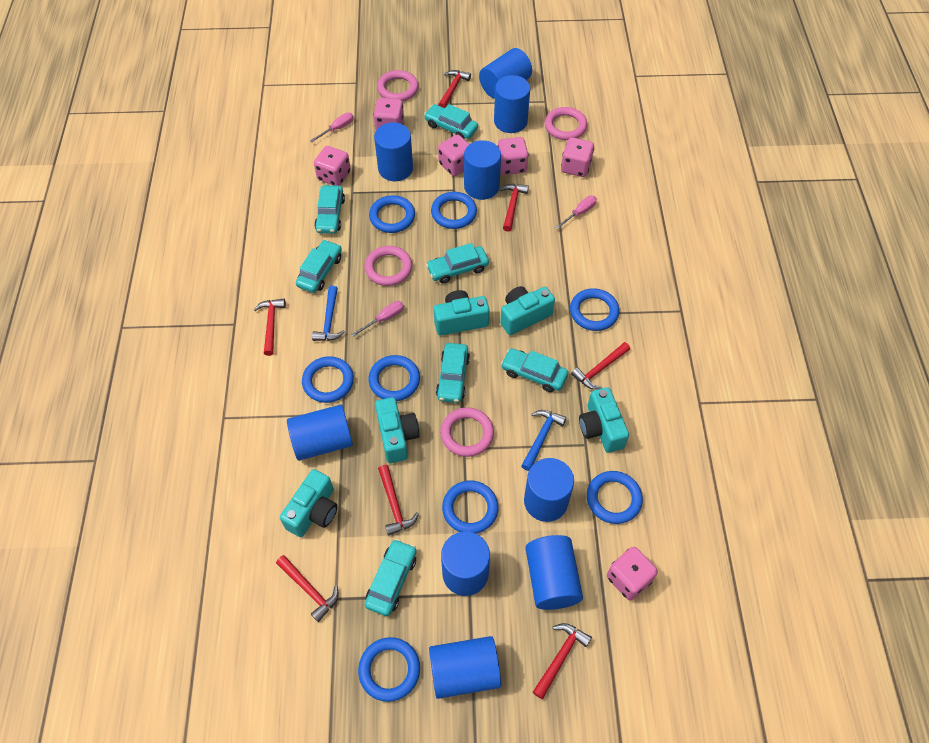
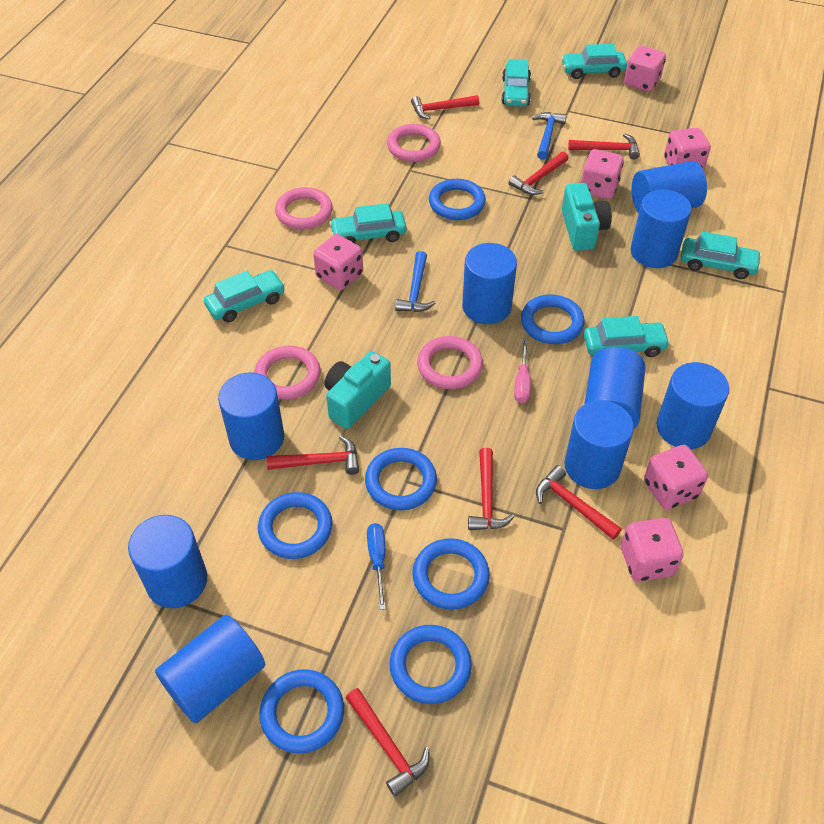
blue ring: [302,356,354,403] [358,637,420,702] [368,355,420,401] [369,195,415,233] [431,192,477,229] [442,481,499,534] [570,288,619,331] [587,471,643,524] = 8 -> [258,492,333,559] [259,669,344,753] [365,448,437,510] [390,625,472,704] [412,538,490,610] [429,179,486,220] [521,294,585,344] = 7
blue screwdriver: none = 0 -> [367,523,386,610] = 1
pink screwdriver: [310,113,354,142] [352,301,404,337] [555,195,597,229] = 3 -> [514,338,531,403] = 1
turquoise camera: [280,469,338,537] [375,397,420,463] [434,290,490,336] [500,286,555,335] [579,387,629,453] = 5 -> [324,351,391,429] [562,183,612,251] = 2
turquoise car: [296,240,342,293] [314,185,345,234] [365,539,417,616] [424,104,478,139] [426,243,489,283] [436,343,470,403] [501,348,568,392] = 7 -> [204,270,285,322] [329,203,406,243] [501,59,531,107] [561,44,627,79] [584,316,670,357] [681,231,762,279] = 6

